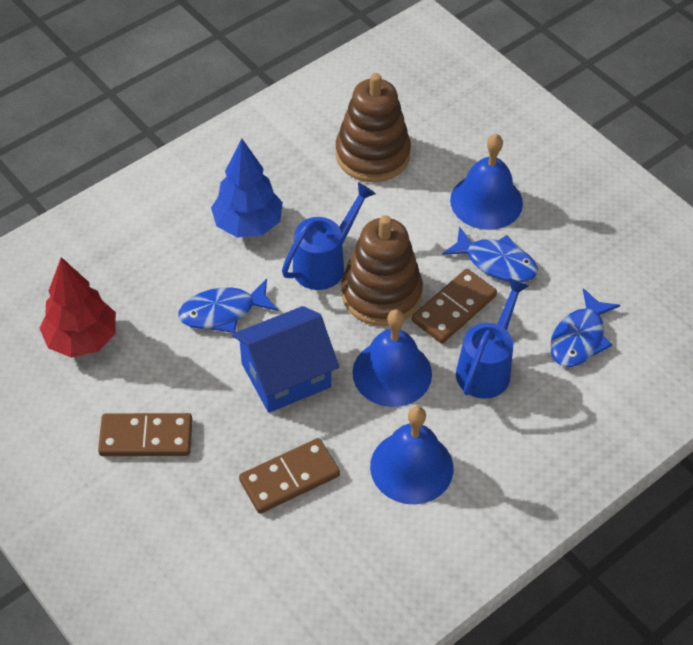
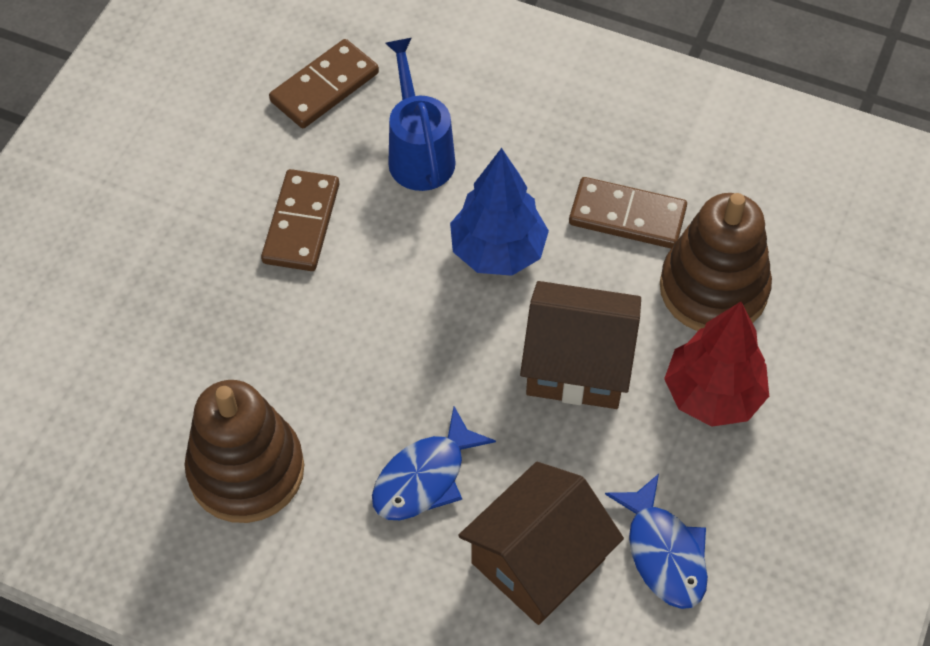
blue bell: [352,309,432,407] [370,406,453,504] [450,134,523,230] = 3 -> none = 0
blue fish: [178,279,279,333] [442,226,538,282] [550,288,620,367] = 3 -> [372,407,496,520] [605,474,708,609] = 2
blue house: [232,306,339,413] = 1 -> none = 0
blue watering can: [282,182,376,290] [456,278,529,399] = 2 -> [386,38,456,191] = 1
brown house: none = 0 -> [458,462,624,625] [520,281,641,409] = 2

